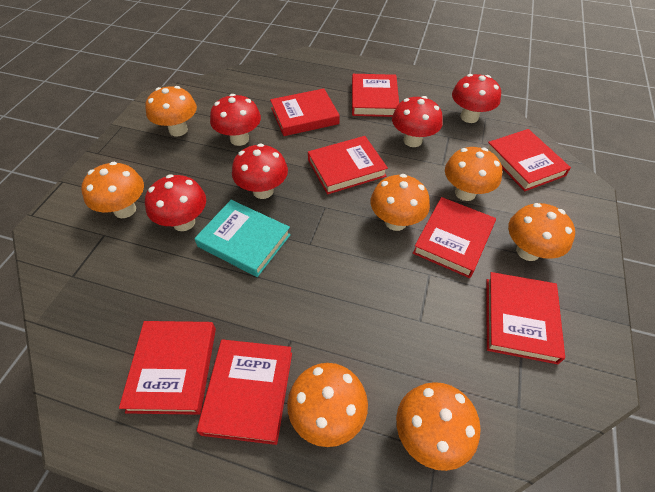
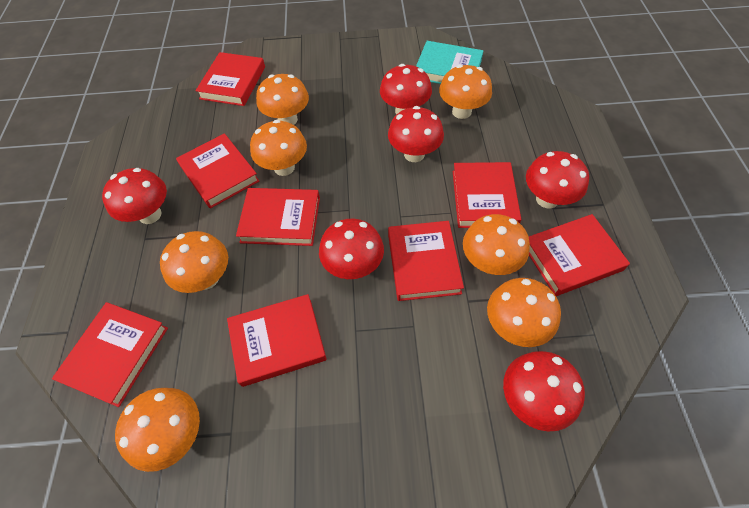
red mushroom: [145,174,206,231] [210,94,261,146] [232,144,288,199] [392,96,442,147] [452,74,501,123] = 5 -> [102,168,167,224] [319,219,384,279] [380,64,432,115] [388,106,444,162] [503,351,585,431] [526,151,589,209] = 6

